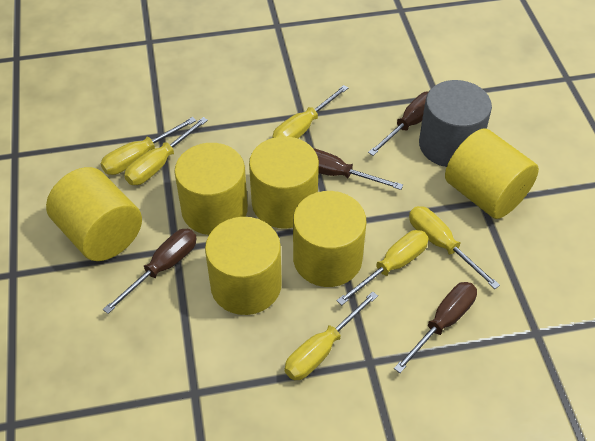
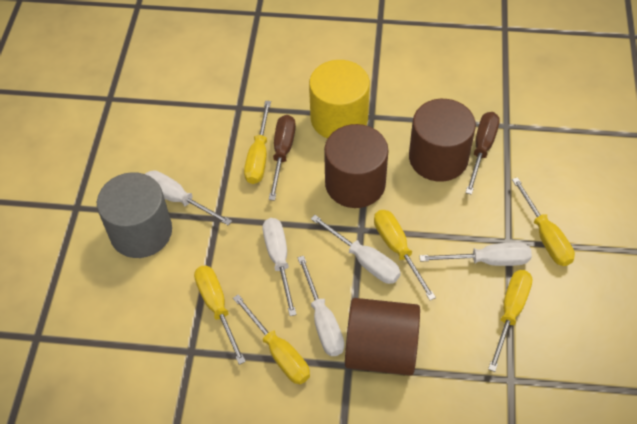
brown cylinder: none = 0 -> [324,124,388,208] [345,298,420,376] [409,99,476,181] = 3
brown screwdriver: [103,229,197,314] [313,148,403,190] [368,91,428,156] [394,282,477,373] = 4 -> [269,115,296,201] [465,112,500,195] = 2
white screwdriver: none = 0 -> [145,170,232,226] [263,218,297,316] [297,256,344,356] [311,215,401,284] [419,242,532,266] = 5
yellow cylinder: [46,167,142,261] [174,143,248,235] [205,217,282,315] [249,136,319,229] [293,191,367,287] [445,128,539,219] = 6 -> [309,60,370,138] = 1

